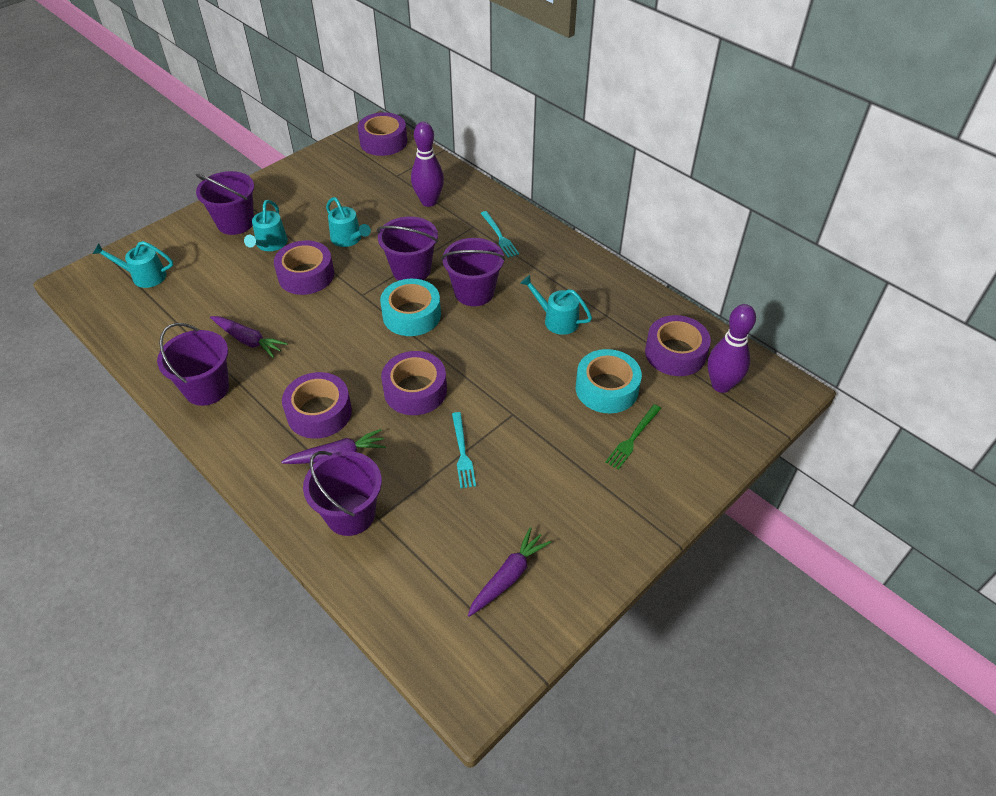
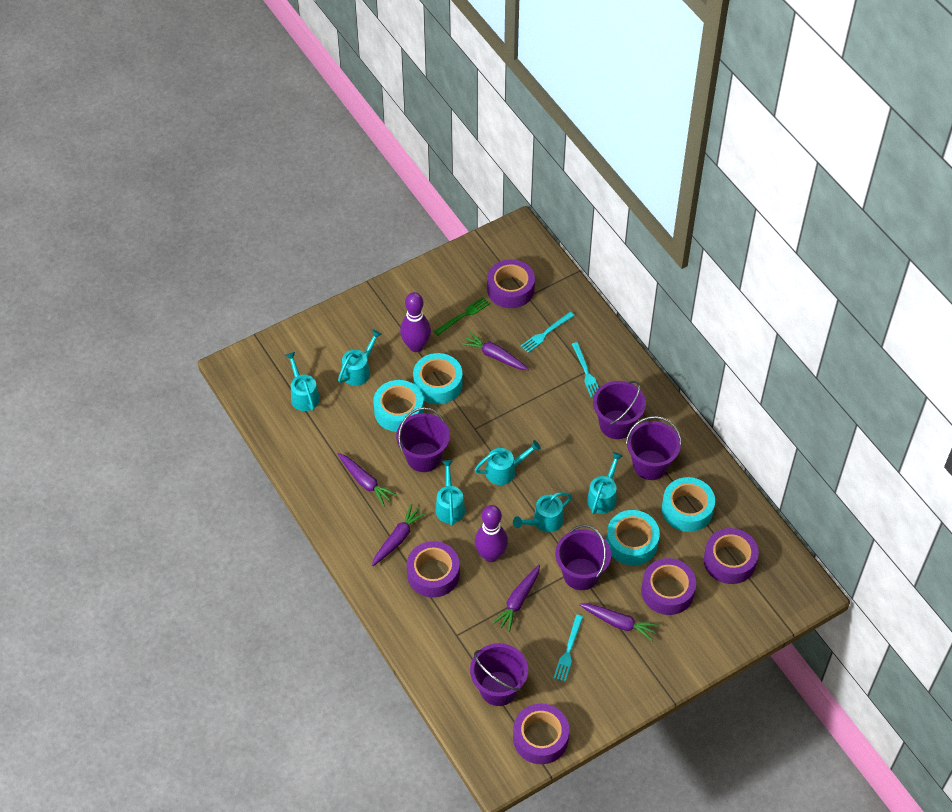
purple carrot: [210,316,287,358] [281,429,386,464] [468,527,551,617] = 3 -> [338,453,397,506] [372,504,427,566] [461,332,529,370] [492,565,540,632] [579,603,659,641] = 5
turquoise fork: [452,412,476,488] [481,211,519,258] = 2 -> [521,312,575,353] [554,615,583,682] [572,342,599,398] = 3
turquoise tape: [380,279,441,336] [576,349,642,414] = 2 -> [373,380,424,432] [413,353,463,404] [606,510,660,565] [662,477,715,532] = 4
turquoise watering can: [93,241,173,288] [244,200,288,251] [326,197,371,247] [520,275,592,335] = 4 -> [285,352,320,411] [338,330,382,386] [435,460,465,526] [474,440,541,485] [513,492,572,532] [587,452,623,514] = 6

